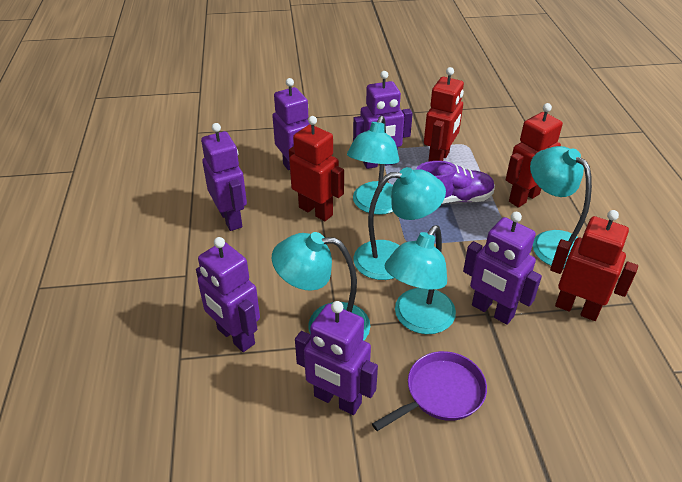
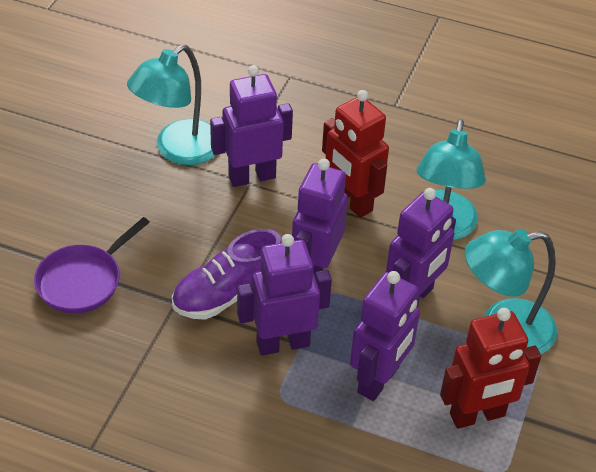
purple robot: [196,237,260,352] [201,123,247,231] [272,78,309,170] [295,301,378,415] [353,71,413,169] [463,212,542,325] = 6 -> [210,65,293,187] [237,234,332,356] [292,158,348,276] [350,271,420,401] [386,188,456,298] = 5
red robot: [289,116,344,221] [424,67,464,162] [506,103,563,208] [550,210,638,321] = 4 -> [322,90,389,218] [440,308,541,429] = 2
turquoise lamp: [272,232,370,341] [347,116,399,215] [354,167,446,280] [385,225,456,334] [530,146,592,269] = 5 -> [127,44,216,165] [417,119,486,240] [465,229,557,354] = 3

